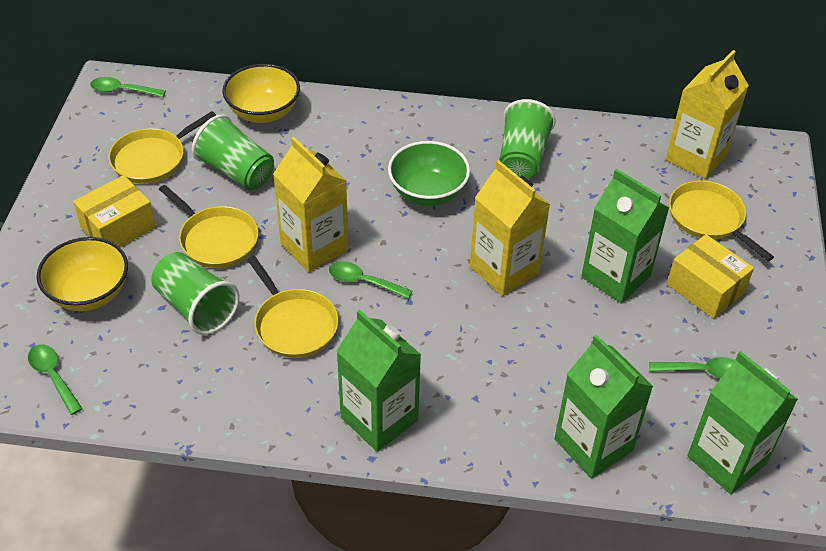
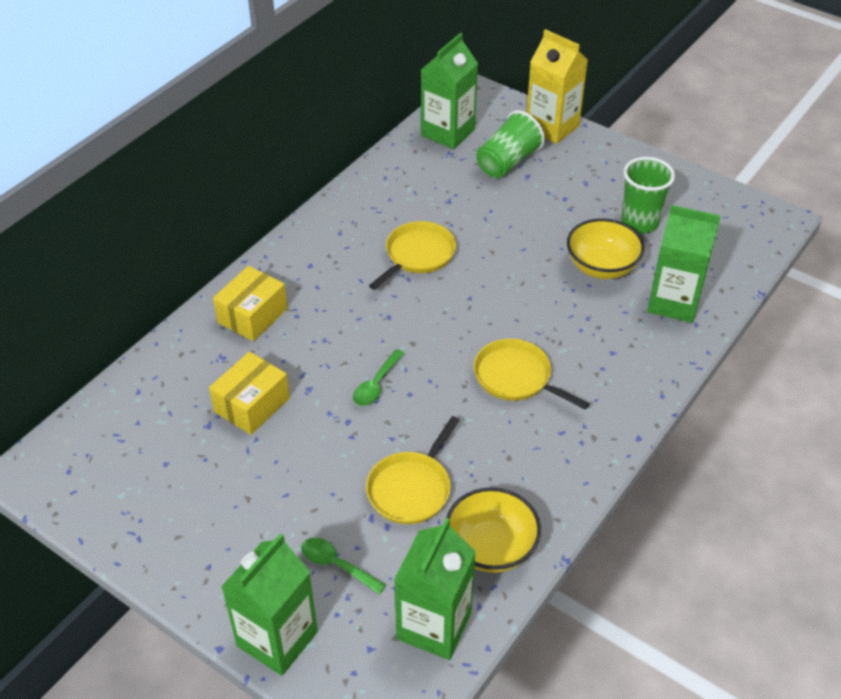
green bowl: [388,141,470,206] = 1 -> none = 0
green cup: [151,252,239,335] [192,114,274,190] [499,99,556,179] = 3 -> [476,110,545,178] [621,157,675,234] = 2
green spoon: [28,345,83,415] [90,77,166,97] [329,261,412,299] [649,357,735,379] = 4 -> [301,538,386,594] [353,349,405,406] = 2
yellow carton: [273,137,349,272] [470,160,551,296] [666,50,749,179] = 3 -> [526,29,588,144] = 1
yellow pan: [108,111,216,184] [159,185,259,268] [247,256,339,358] [669,180,774,261] = 4 -> [366,416,460,524] [369,221,456,290] [474,339,590,410] = 3

